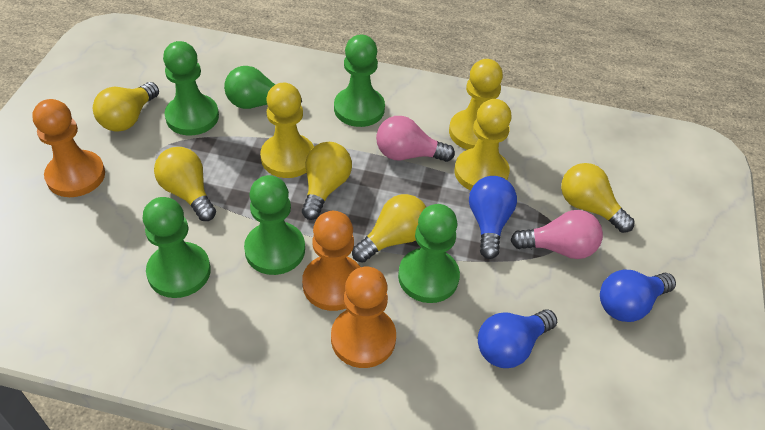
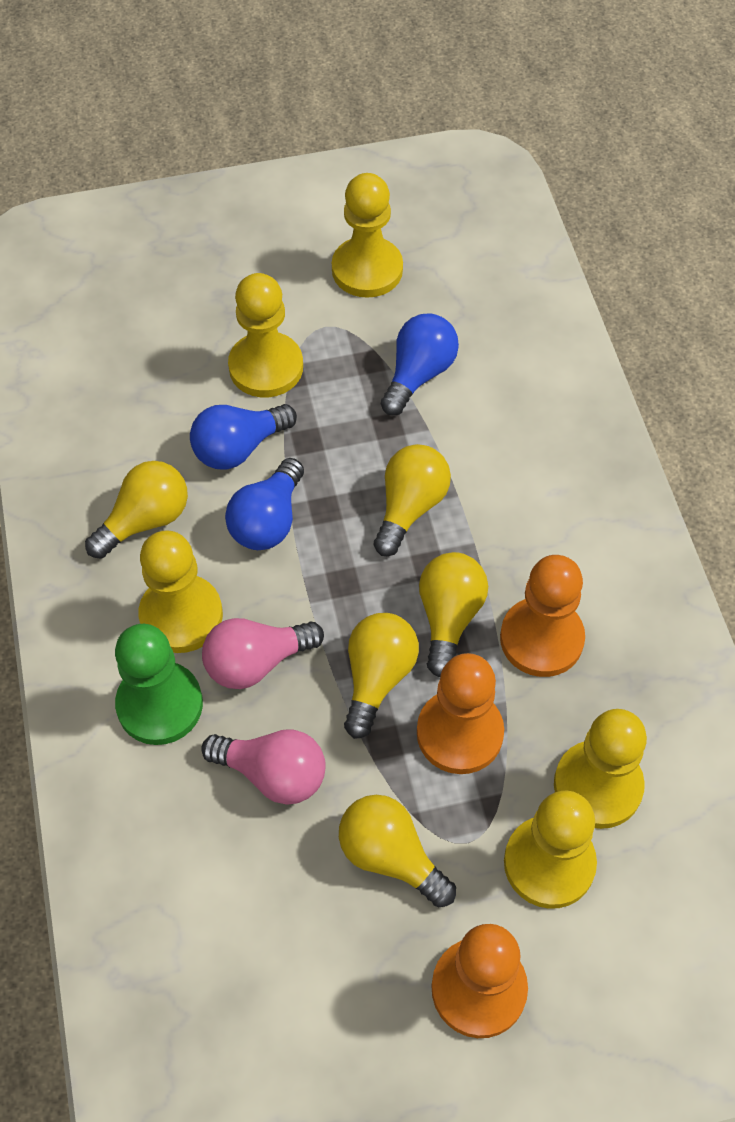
green light bulb: [224,66,302,109] = 1 -> none = 0
green pawn: [142,197,211,298] [163,41,219,135] [244,175,305,275] [334,35,385,127] [398,204,460,303] = 5 -> [115,624,203,745] = 1
yellow pawn: [260,83,314,178] [449,59,503,150] [454,99,512,190] = 3 -> [138,530,223,653] [228,273,303,397] [332,173,403,298] [504,791,597,909] [554,709,647,829] = 5

